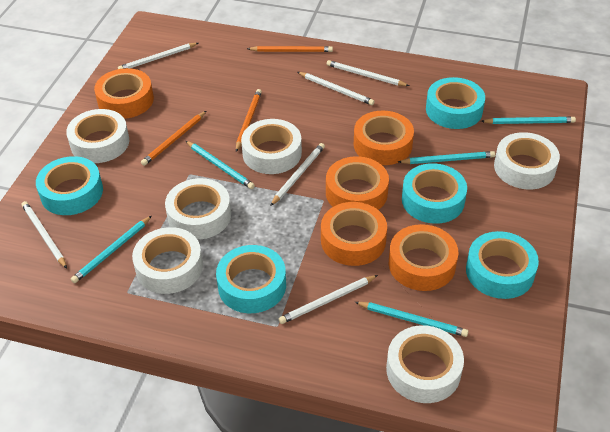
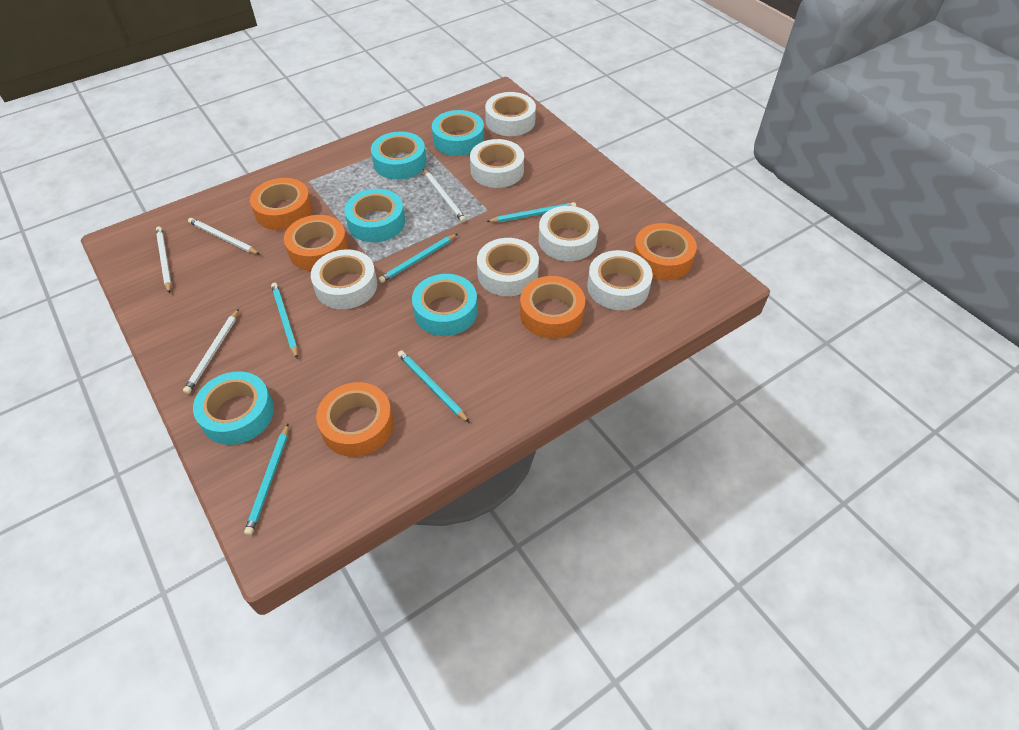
orange pencil: [141,111,206,166] [236,89,262,152] [247,46,333,52] = 3 -> none = 0
white pencil: [21,201,67,269] [118,43,198,69] [270,143,325,206] [279,275,378,324] [298,72,375,105] [327,60,409,86] = 6 -> [156,227,172,293] [183,309,239,394] [188,218,259,254] [423,169,466,222] = 4

